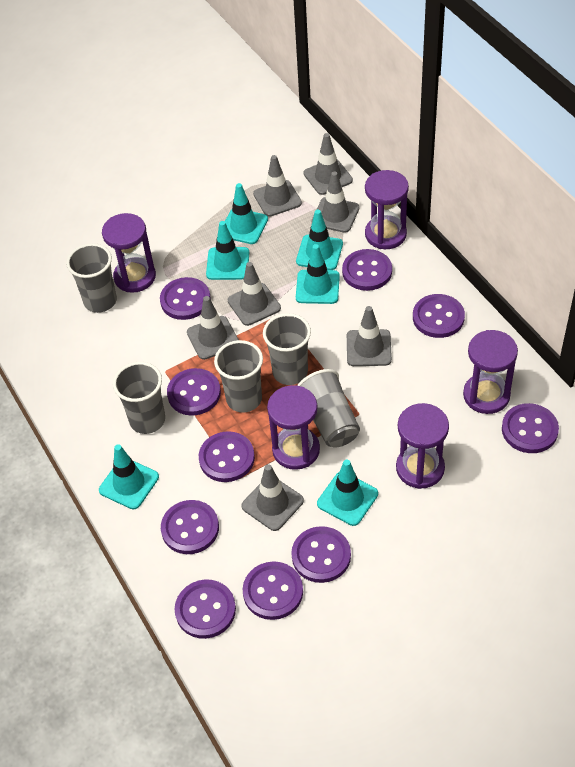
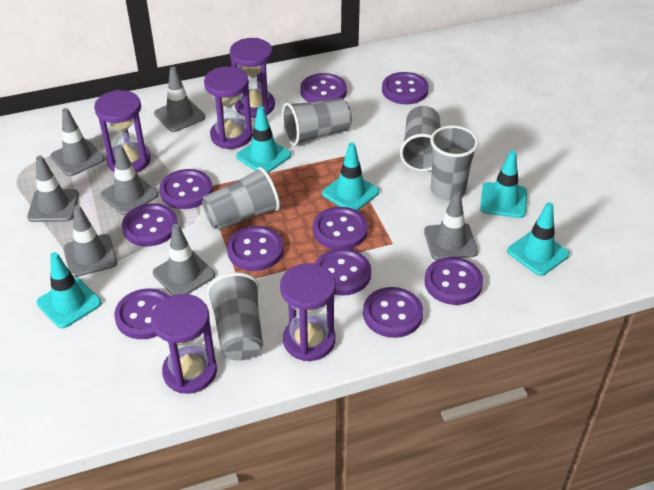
turquoise traffic cone: [99,444,159,509] [206,221,249,280] [225,183,268,244] [296,210,343,270] [296,244,340,304] [317,459,378,526] = 6 -> [37,252,101,328] [236,106,291,173] [322,143,379,211] [480,150,527,218] [507,202,569,276] = 5

